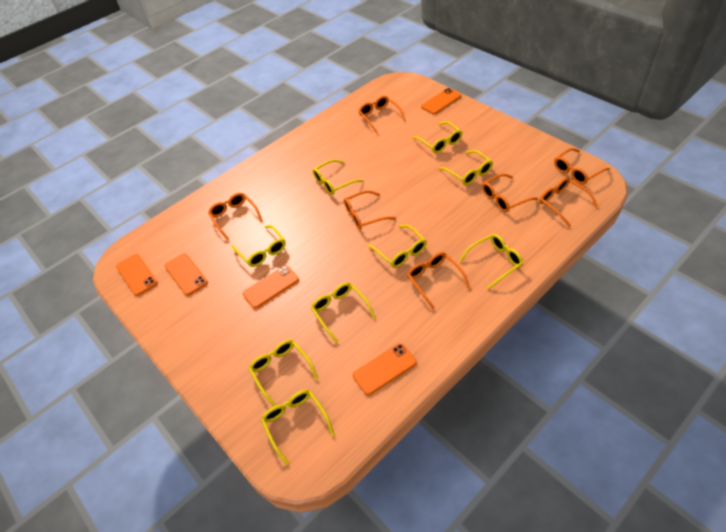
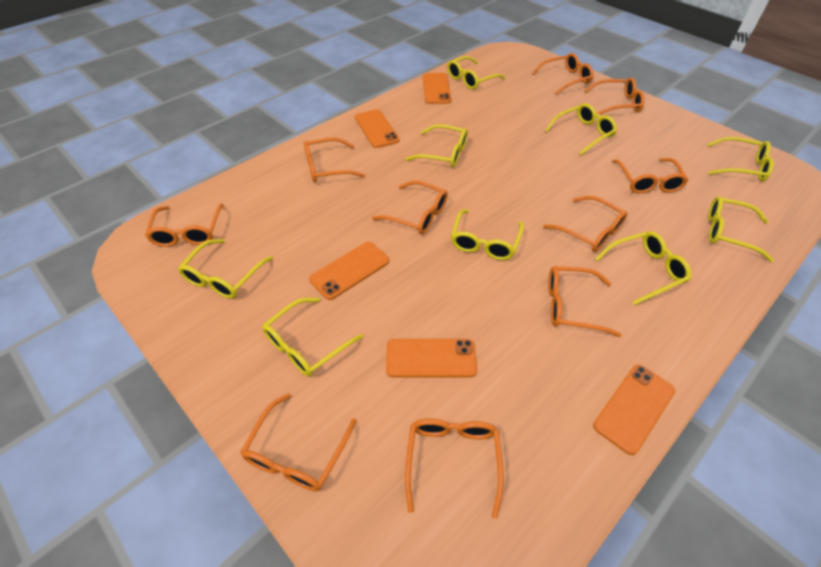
orange glasses: [208,193,263,240] [344,190,396,230] [358,96,405,134] [407,252,470,309] [482,174,538,212] [539,177,598,227] [554,148,610,184] = 7 -> [145,203,224,247] [240,393,356,492] [304,138,365,182] [372,181,448,234] [405,419,504,519] [532,53,594,95] [543,196,628,252] [548,266,621,337] [584,77,645,115] [612,158,688,194] = 10

